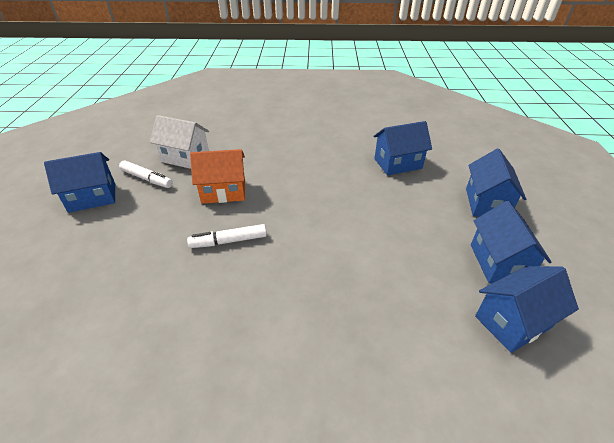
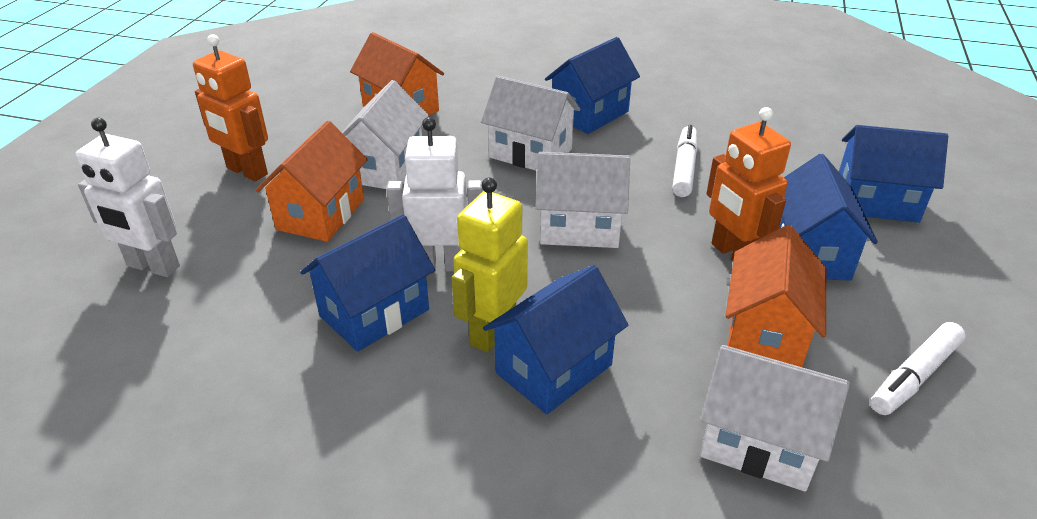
orange house: [190,149,245,204] = 1 -> [256,121,368,242] [350,32,444,115] [725,225,826,367] = 3
orange robot: none = 0 -> [193,34,268,181] [706,107,791,262] = 2
white house: [150,115,209,169] = 1 -> [342,80,429,189] [481,76,580,171] [535,152,630,248] [700,345,850,492] = 4
white robot: none = 0 -> [75,118,180,277] [386,117,483,272] = 2
yellow robot: none = 0 -> [451,177,528,353] = 1

